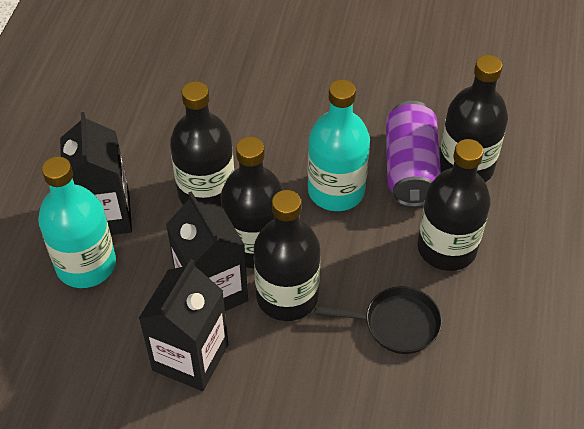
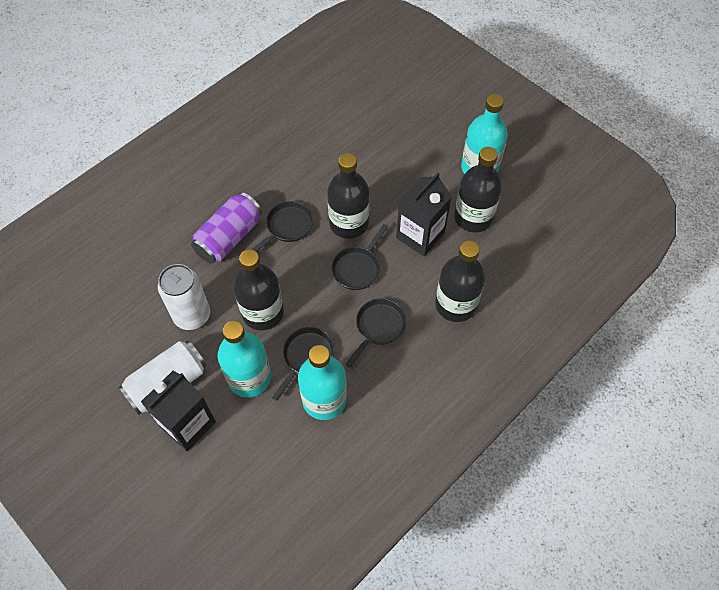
black bottle: [170,81,234,205] [221,137,284,268] [254,190,320,321] [417,139,491,271] [439,55,508,182] = 5 -> [233,249,284,330] [327,153,370,239] [435,241,485,322] [454,147,502,232] = 4
black carton: [60,112,132,235] [138,259,228,391] [166,191,248,311] = 3 -> [141,371,216,451] [396,172,452,256] = 2
black pan: [315,286,442,354] = 1 -> [251,201,313,252] [272,327,335,401] [331,224,388,290] [345,298,407,368] = 4
turquoise bottle: [38,157,116,288] [308,79,370,211] = 2 -> [218,321,271,398] [298,345,347,420] [461,94,508,174] = 3
white can: none = 0 -> [119,340,207,415] [158,264,210,330] = 2

